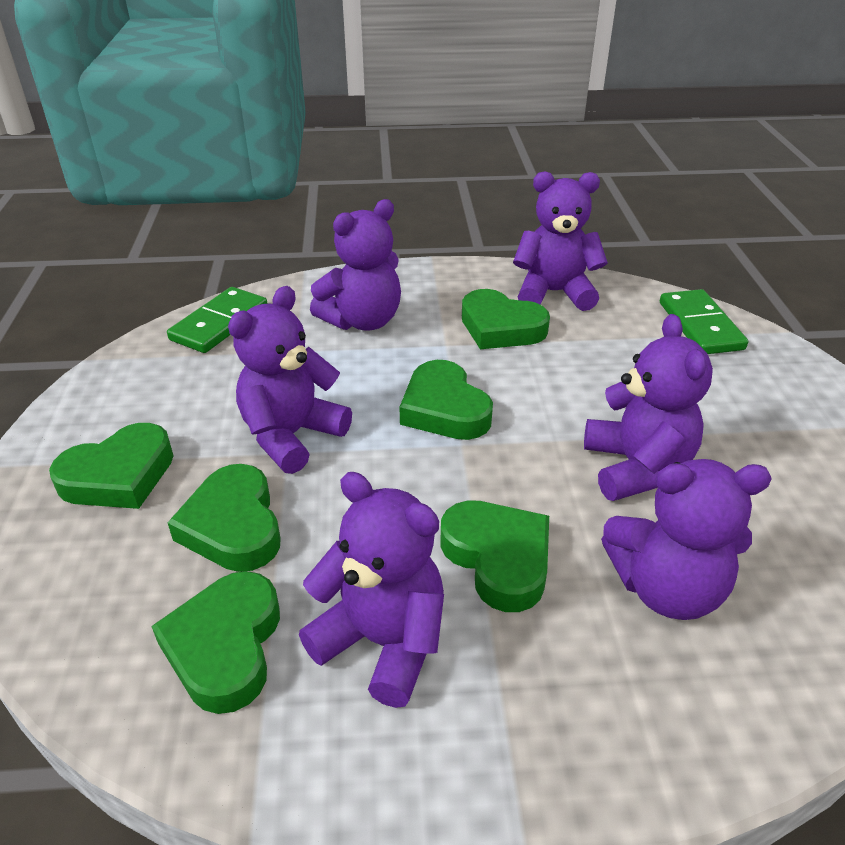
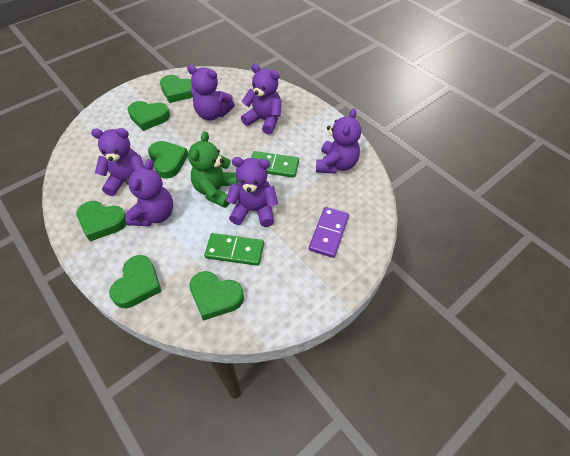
green teddy bear: none = 0 -> [188,131,238,208] = 1
purple domino: none = 0 -> [309,207,349,258] = 1

